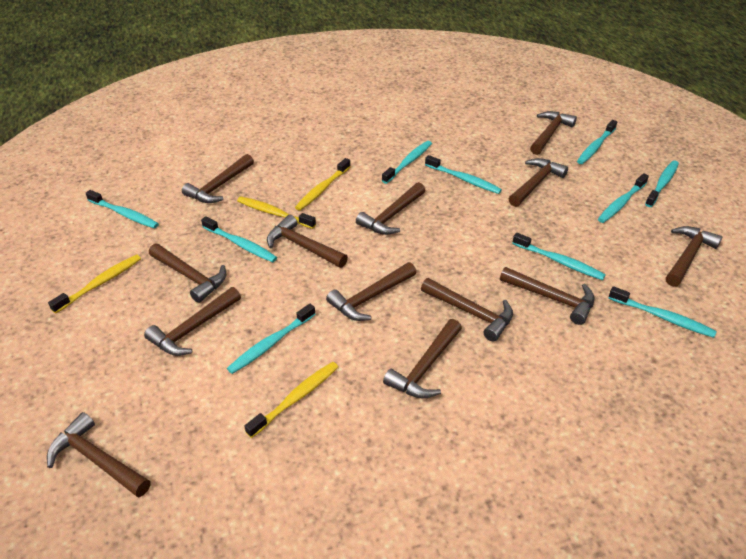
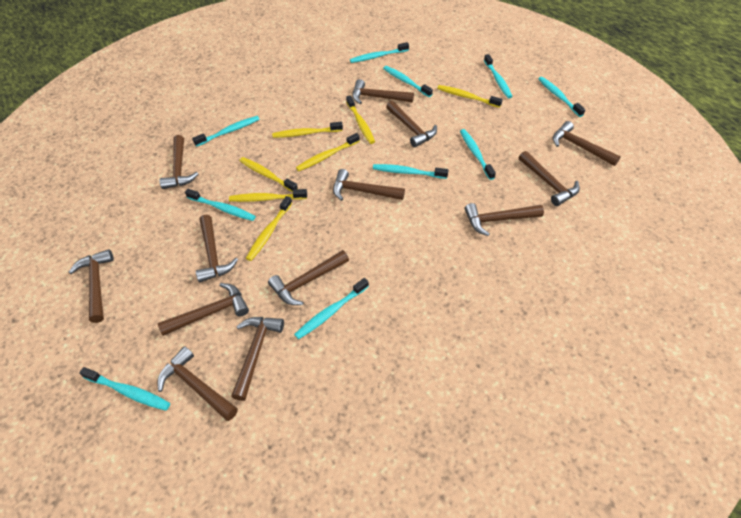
yellow toothbrush: [48,254,141,314] [237,197,316,229] [244,362,338,438] [295,158,351,211] = 4 -> [229,189,307,202] [239,157,298,192] [246,196,292,261] [272,122,343,138] [296,133,360,171] [346,95,375,144] [437,85,503,108] = 7

